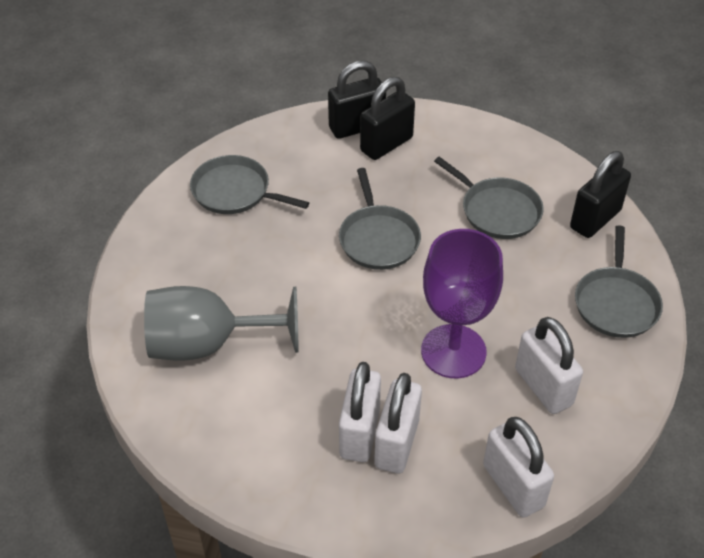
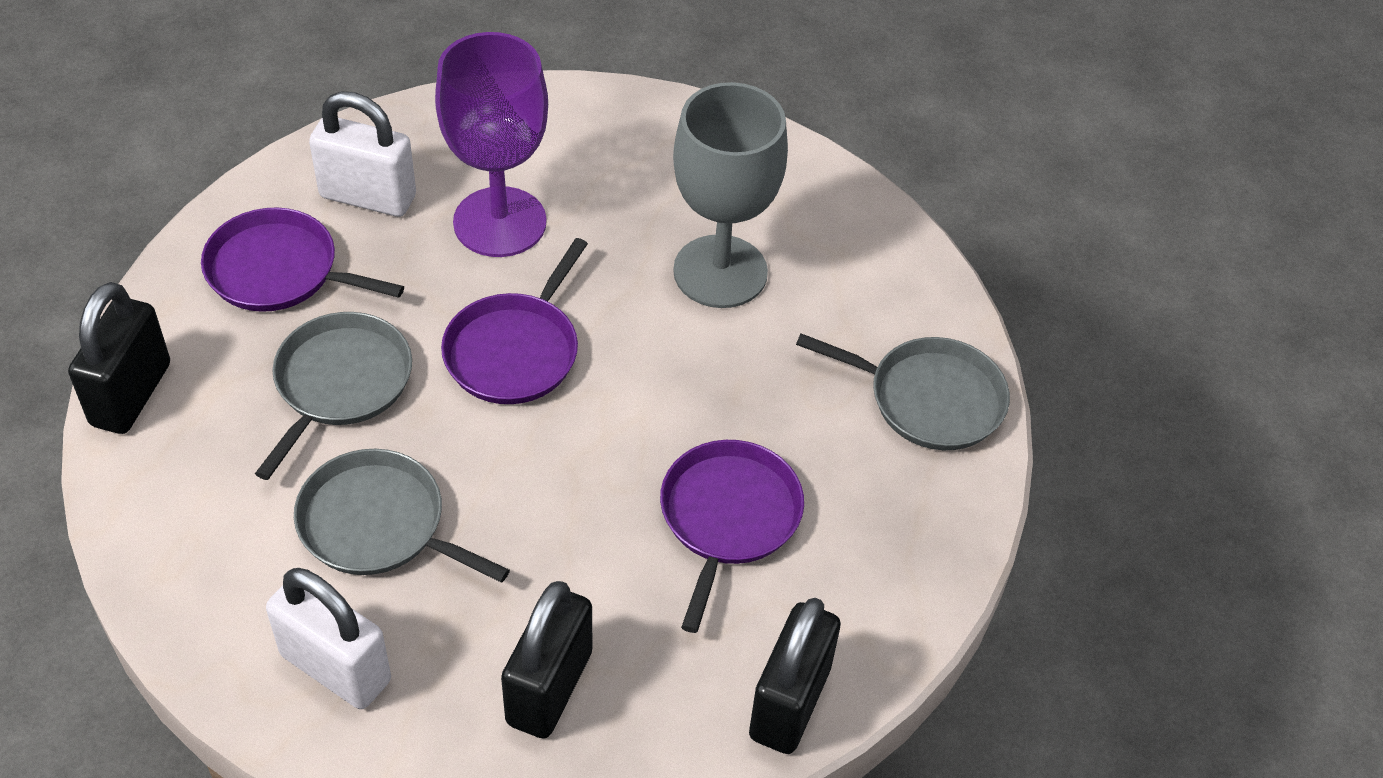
grey pan: [190,155,309,214] [339,168,421,270] [434,157,544,239] [575,225,663,338] = 4 -> [255,312,412,480] [294,449,510,583] [796,333,1010,450] = 3
purple pan: none = 0 -> [201,207,404,312] [441,238,588,404] [660,440,804,633] = 3
white padlock: [339,362,381,462] [374,373,422,474] [483,417,554,518] [515,317,583,414] = 4 -> [266,568,391,709] [309,91,416,217] = 2

